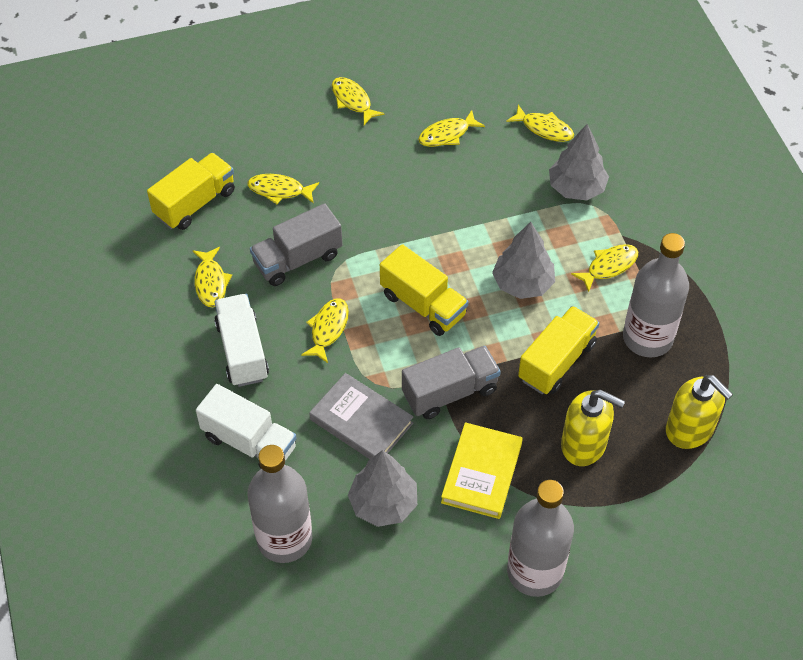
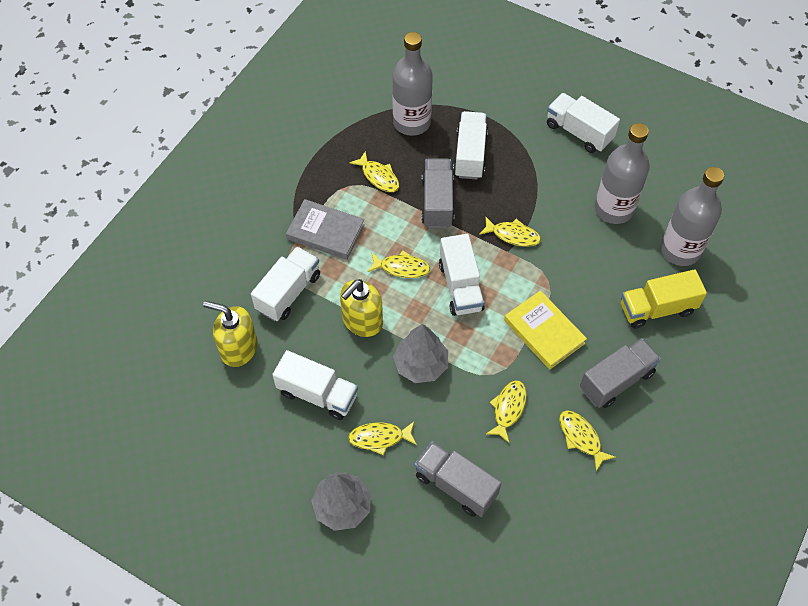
grey tree: [348,450,417,527] [492,222,555,299] [549,124,609,200] = 3 -> [311,472,371,531] [393,324,448,383] = 2
grey truck: [250,203,342,286] [402,346,501,419] = 2 -> [414,441,502,517] [422,158,454,228] [580,338,661,408] = 3
white truck: [196,384,297,469] [214,294,269,387] = 2 -> [251,247,320,321] [272,350,358,420] [439,234,485,316] [453,111,488,180] [547,93,620,153] = 5
yellow fish: [193,247,232,307] [247,174,319,204] [301,298,349,363] [332,77,385,125] [418,110,485,147] [506,105,574,142] [571,244,638,292] = 7 -> [348,422,417,455] [350,151,399,192] [368,250,430,278] [479,216,541,247] [486,380,527,443] [559,410,616,471] = 6
yellow truck: [147,153,235,230] [380,244,469,336] [518,306,599,394] = 3 -> [621,269,707,329] = 1

